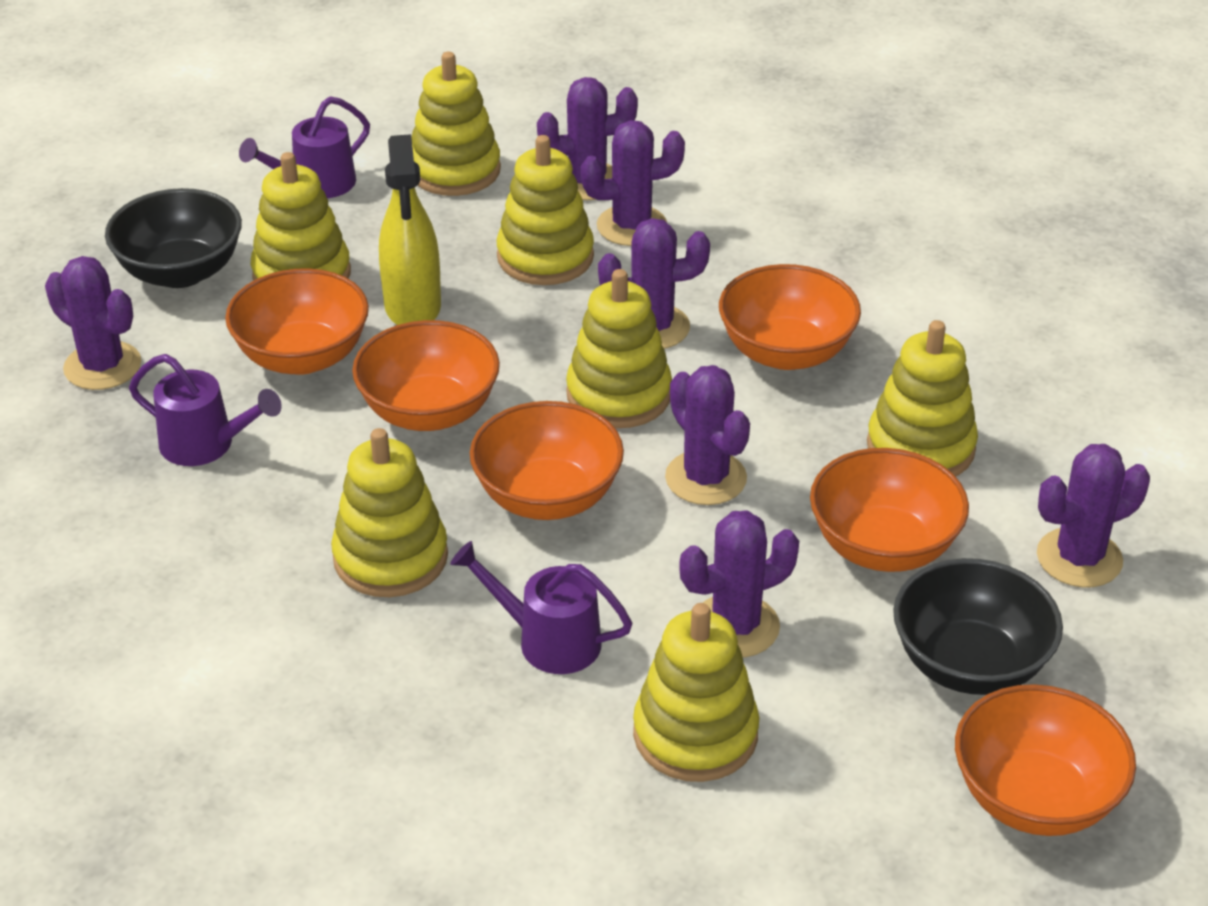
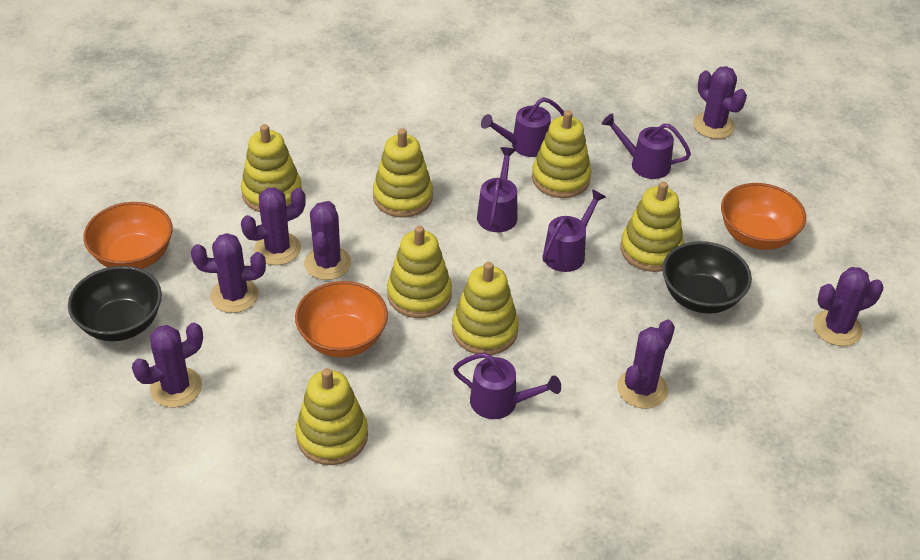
orange bowl: [225,268,369,375] [352,320,500,431] [470,401,624,520] [719,264,861,370] [810,448,969,572] [955,684,1136,836] = 6 -> [83,202,173,269] [295,281,388,358] [721,183,806,250] = 3
purple watering can: [129,354,282,466] [239,96,370,198] [450,541,633,674] = 3 -> [453,353,561,419] [477,147,518,232] [481,97,564,157] [542,189,606,272] [602,113,691,179] = 5
yellow spray bottle: [379,134,441,325] = 1 -> none = 0

